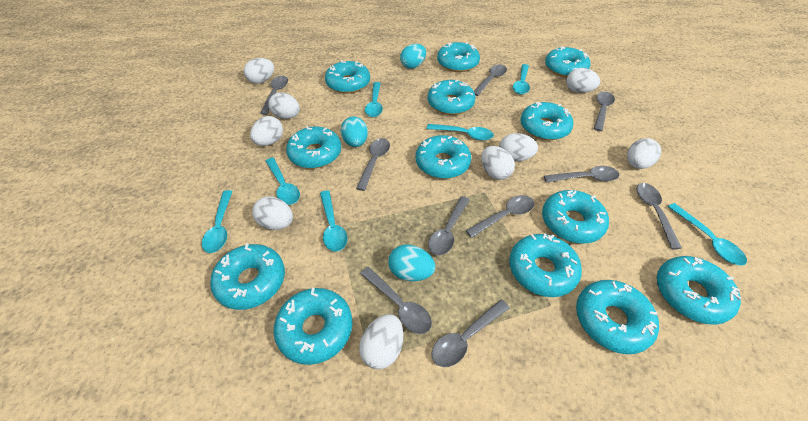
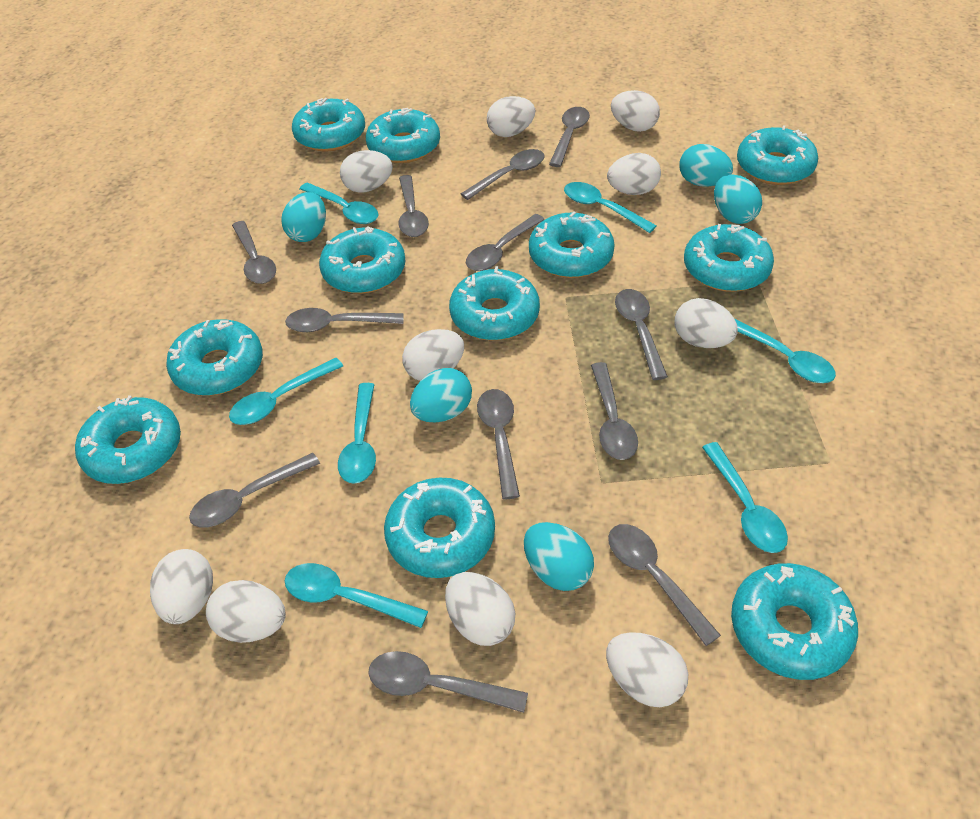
grey spoon: [260,76,288,115] [356,138,390,191] [360,267,432,334] [428,196,470,255] [431,300,510,367] [466,195,534,238] [474,65,507,96] [544,166,619,182] [594,91,615,131] [637,183,682,249] = 10 -> [189,453,320,528] [232,221,276,284] [285,308,404,332] [368,651,528,713] [398,175,429,237] [461,149,545,200] [466,214,545,271] [477,389,520,499] [549,107,590,167] [591,362,638,460] [608,524,721,646] [615,289,668,380] = 12
turquoise donut: [210,243,285,310] [273,288,353,365] [286,126,341,168] [325,60,370,93] [416,135,471,179] [428,79,475,115] [437,42,480,72] [509,233,582,297] [520,102,573,140] [542,190,609,244] [545,47,591,78] [576,280,659,354] [657,256,741,325] = 13 -> [75,395,181,484] [166,319,263,396] [292,98,365,152] [319,226,406,294] [366,108,440,163] [384,478,495,578] [449,266,540,340] [529,211,615,278] [684,224,774,292] [731,563,858,680] [737,125,818,185] = 11
turquoise egg: [340,117,368,147] [388,245,436,281] [400,44,426,69] = 3 -> [281,192,326,242] [410,368,472,422] [524,522,594,591] [679,144,733,187] [714,175,762,224] = 5
white egg: [244,58,274,84] [250,116,283,146] [252,196,293,230] [268,92,300,119] [359,314,403,369] [481,146,515,180] [499,133,538,161] [566,68,600,93] [627,138,661,169] = 9 -> [150,549,213,624] [206,580,286,643] [340,150,393,193] [402,329,464,381] [445,572,515,646] [487,96,535,137] [606,632,688,707] [607,153,661,195] [611,90,660,132] [674,298,738,348] = 10

